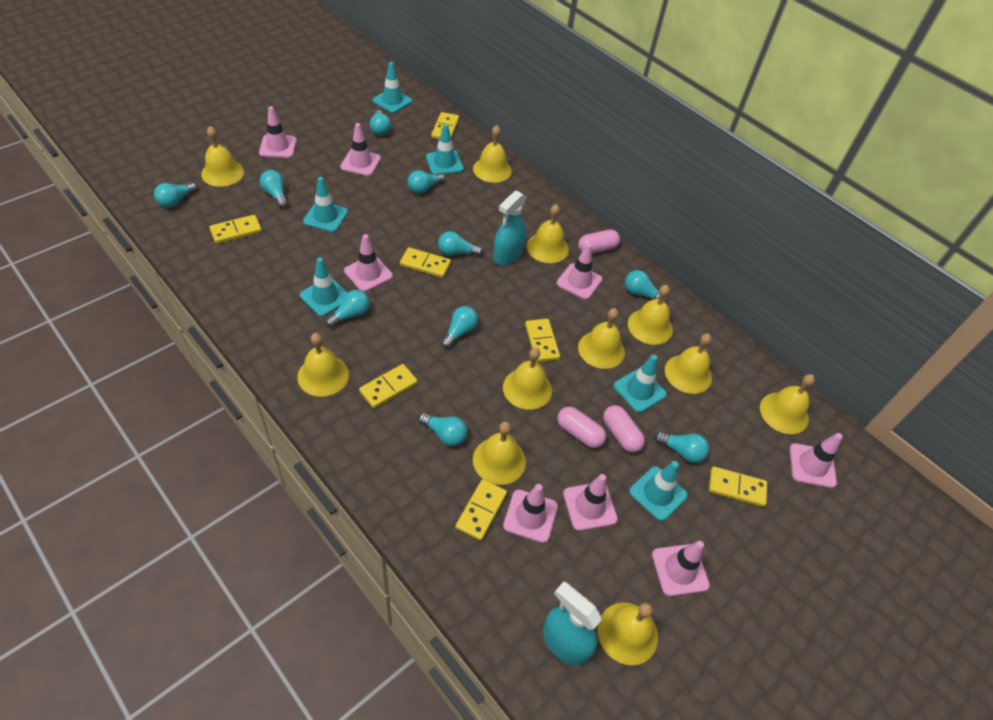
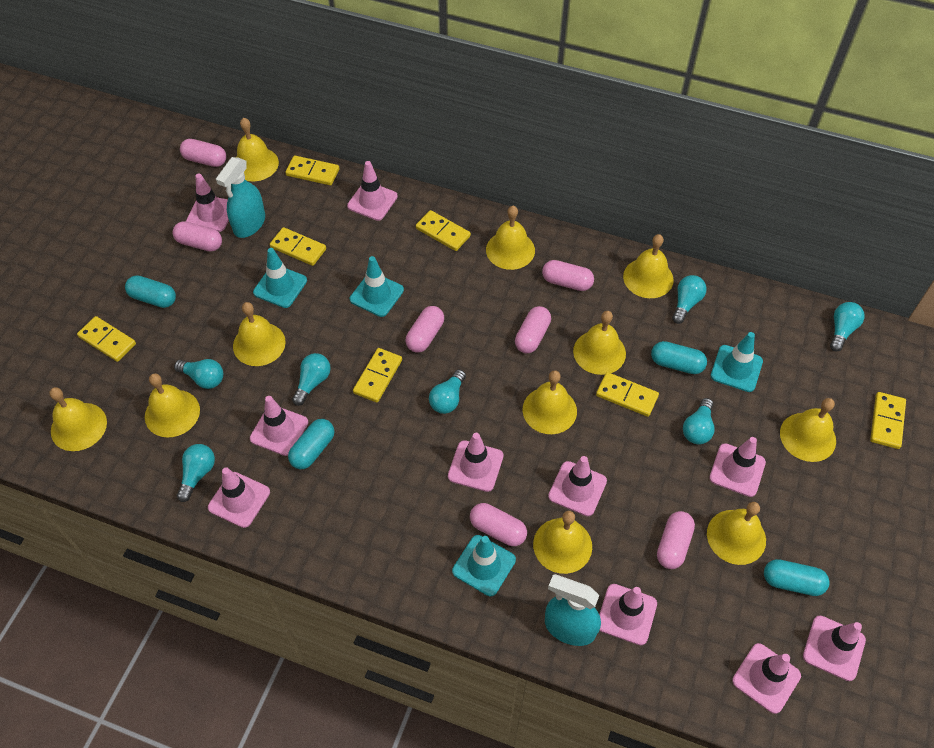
pink capsule: [557,407,606,448] [578,230,620,254] [603,405,645,453] = 3 -> [173,221,222,252] [180,139,226,167] [406,306,444,353] [470,503,527,546] [515,306,551,353] [542,260,594,291] [657,511,695,569] = 7
pink traffic cone: [259,106,297,158] [340,123,381,176] [344,234,393,292] [503,484,558,543] [556,244,602,300] [563,474,618,531] [652,541,710,596] [789,433,843,488] = 8 -> [186,173,229,232] [208,468,270,528] [250,396,308,456] [347,161,398,221] [448,433,504,492] [548,456,607,516] [599,584,657,645] [709,437,766,497] [732,643,801,714] [803,616,866,681] = 10
turquoise capsule: none = 0 -> [125,275,176,308] [288,419,334,469] [651,341,707,374] [764,559,830,596] = 4
turquoise light bulb: [154,182,197,208] [260,170,288,208] [325,290,370,328] [370,110,391,135] [407,170,445,194] [419,413,468,446] [438,231,483,256] [441,306,478,348] [625,270,667,303] [654,432,709,463] = 10 -> [174,359,223,389] [177,444,215,502] [292,353,331,406] [429,369,466,414] [672,275,706,324] [683,398,715,445] [830,302,865,352] = 7
turquoise traffic cone: [300,258,348,317] [303,177,348,232] [372,62,412,113] [426,124,464,175] [613,355,667,413] [629,461,688,521] = 6 -> [253,248,307,308] [350,256,404,317] [452,535,516,596] [711,332,763,392] = 4

